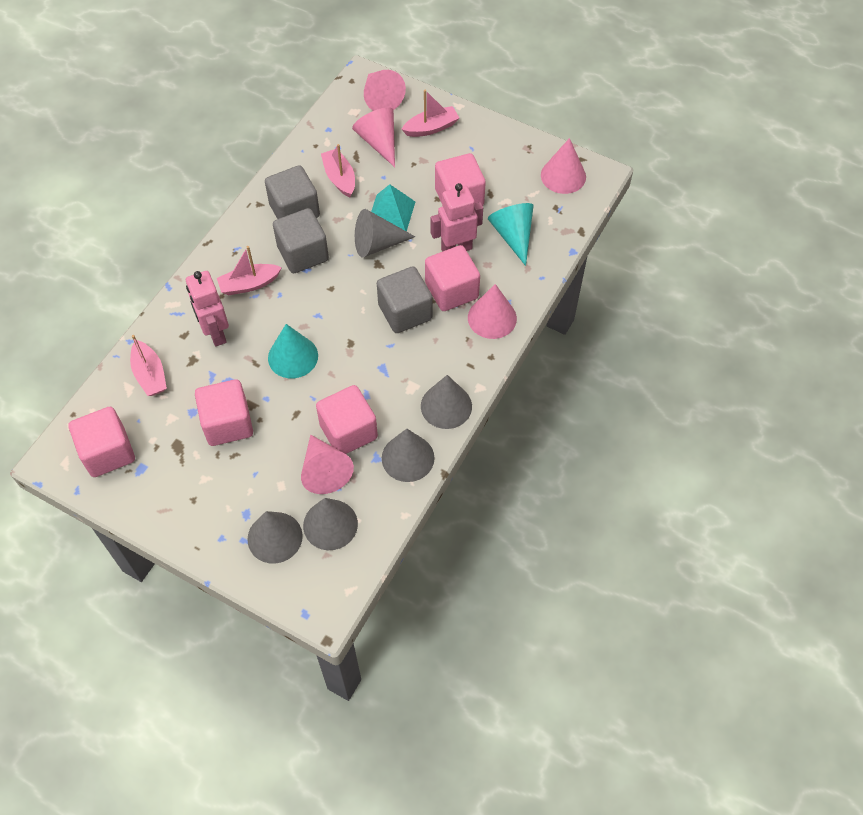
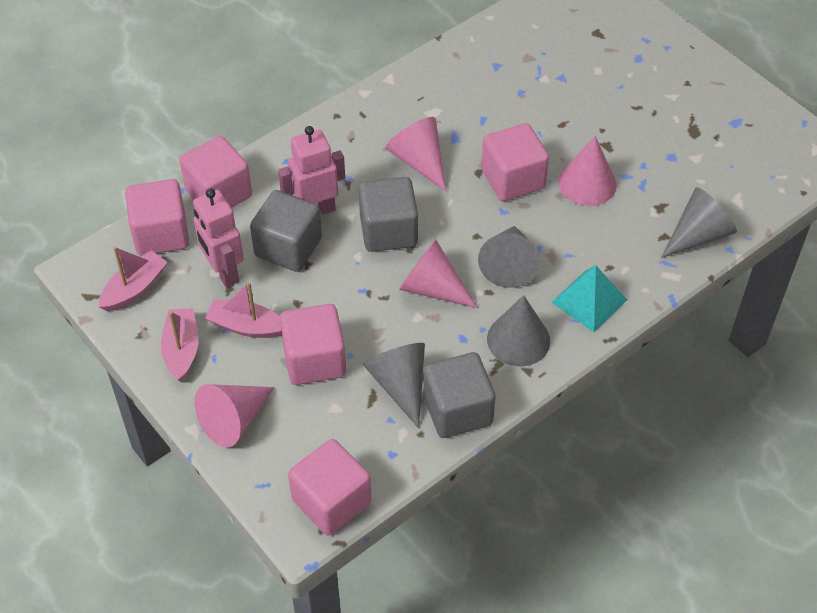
grey cone: [247,511,303,564] [303,498,358,550] [355,209,415,257] [382,429,435,482] [421,375,472,429] = 5 -> [363,343,425,428] [478,226,541,288] [487,295,550,366] [661,187,737,258] = 4
pink boat: [130,335,167,396] [217,246,282,295] [321,144,355,198] [402,90,459,137] = 4 -> [99,247,168,311] [161,308,198,382] [205,282,282,338] = 3
pink cone: [301,435,354,494] [352,107,395,167] [364,70,406,111] [468,284,517,339] [541,138,586,194] = 5 -> [194,384,275,447] [386,117,446,191] [399,239,478,308] [558,136,617,206] = 4
turquoise cone: [268,324,318,378] [488,203,534,266] = 2 -> none = 0

